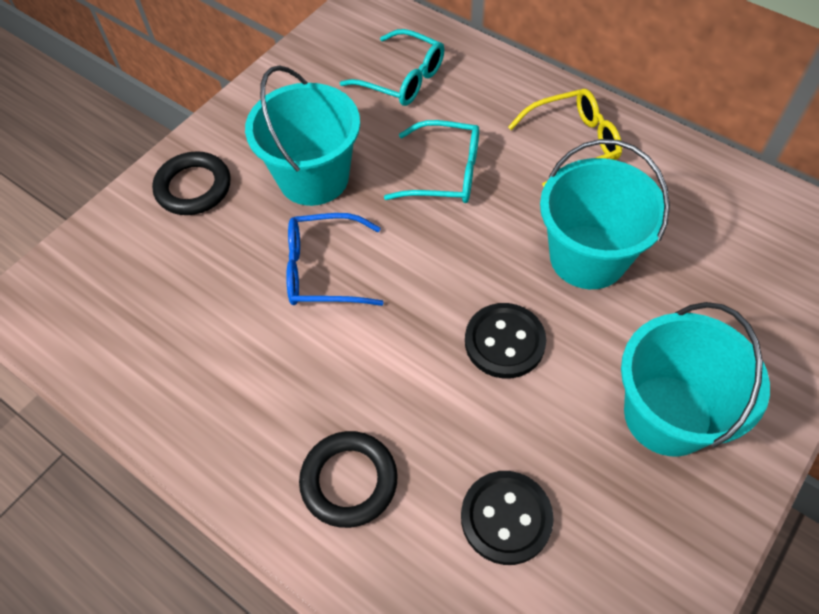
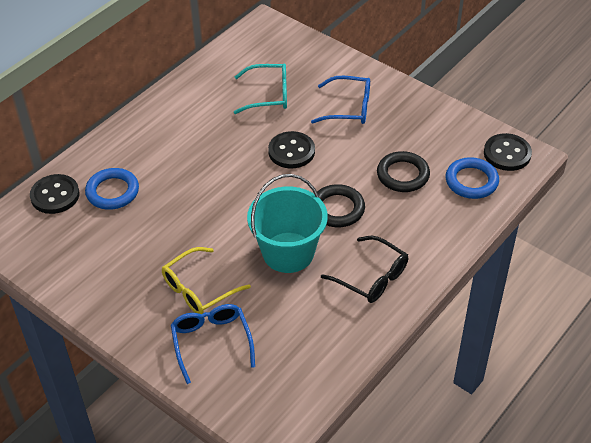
black button: [461,471,554,565] [465,303,546,379] = 2 -> [30,174,80,214] [268,131,315,168] [484,133,532,171] = 3
black glasses: none = 0 -> [321,236,408,303] = 1
blue glasses: [286,213,384,306] = 1 -> [171,304,255,384] [311,76,370,124] = 2
blue ring: none = 0 -> [85,168,139,210] [446,157,499,199] = 2
turquoise bucket: [245,65,360,206] [540,139,670,289] [621,302,770,457] = 3 -> [247,174,328,273] = 1
turquoise glasses: [340,29,445,106] [384,120,479,203] = 2 -> [234,64,287,114] = 1

